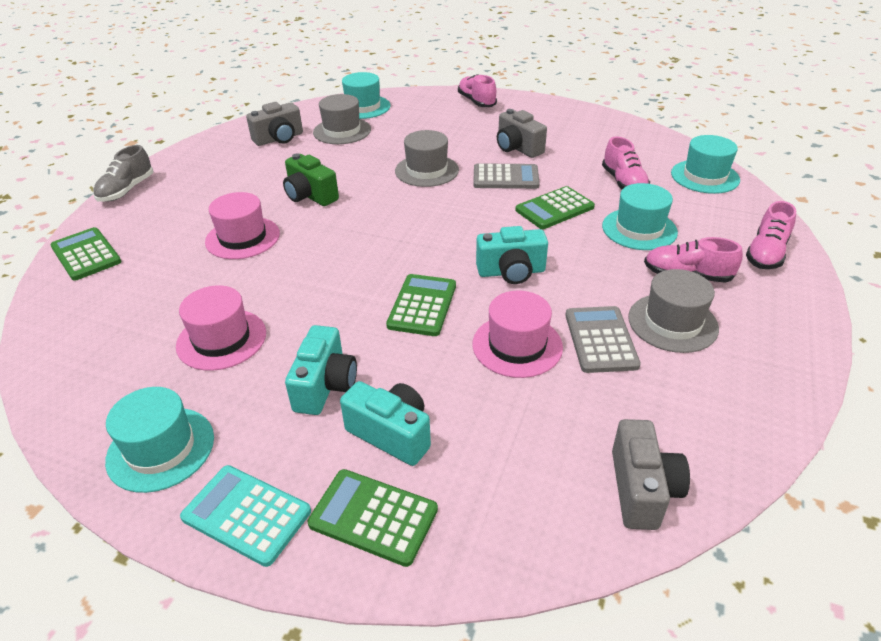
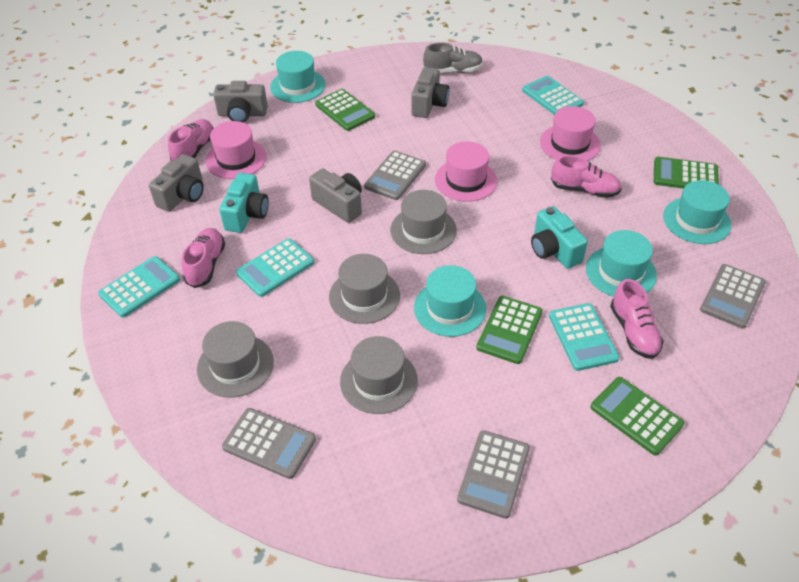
green camera: [283,153,339,206] = 1 -> none = 0
grey calculator: [473,163,540,189] [565,306,641,373] = 2 -> [222,408,316,479] [364,150,426,200] [457,430,530,519] [700,264,766,329] = 4
grey camera: [246,102,303,146] [497,109,547,158] [612,419,690,530] = 3 -> [149,154,204,212] [213,81,268,122] [309,168,362,223] [411,67,450,118] = 4
grey hat: [313,94,371,144] [395,130,459,187] [628,269,719,353] = 3 -> [197,321,274,397] [329,254,400,324] [340,336,418,414] [390,190,457,254] = 4
turquoise calculator: [180,465,311,567] = 1 -> [98,256,180,317] [236,238,314,297] [522,76,584,115] [549,303,620,371] = 4
turquoise camera: [285,325,357,415] [340,381,431,466] [476,226,548,284] = 3 -> [219,173,269,233] [531,206,588,269] = 2

